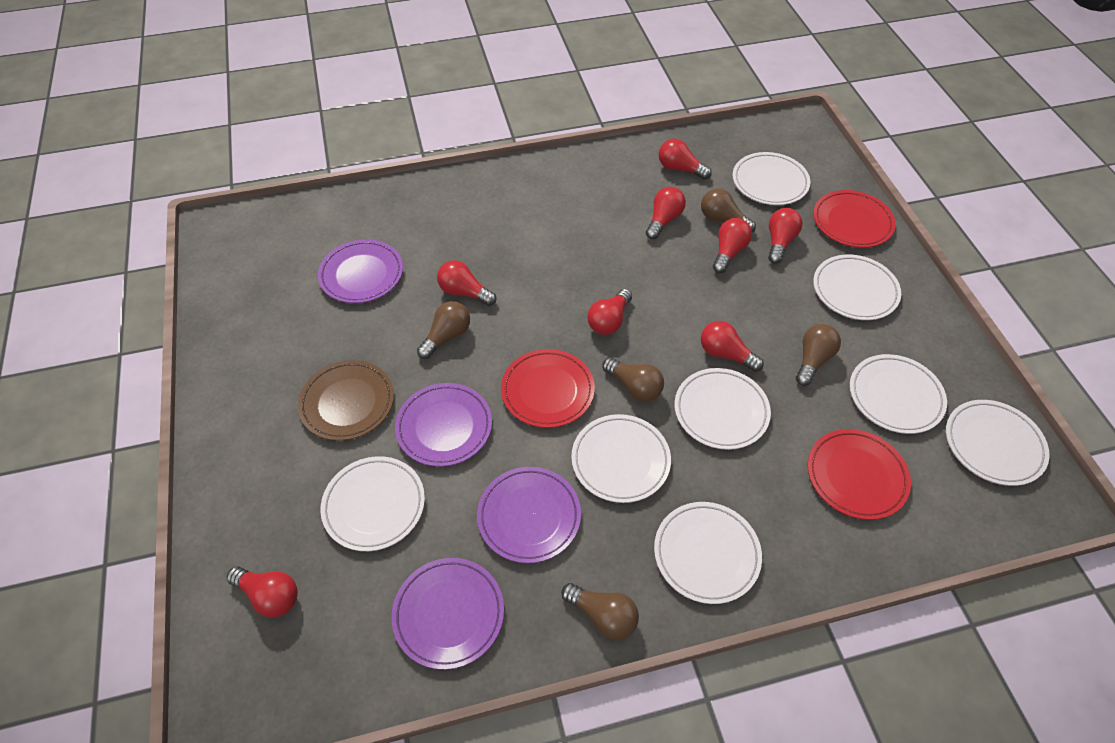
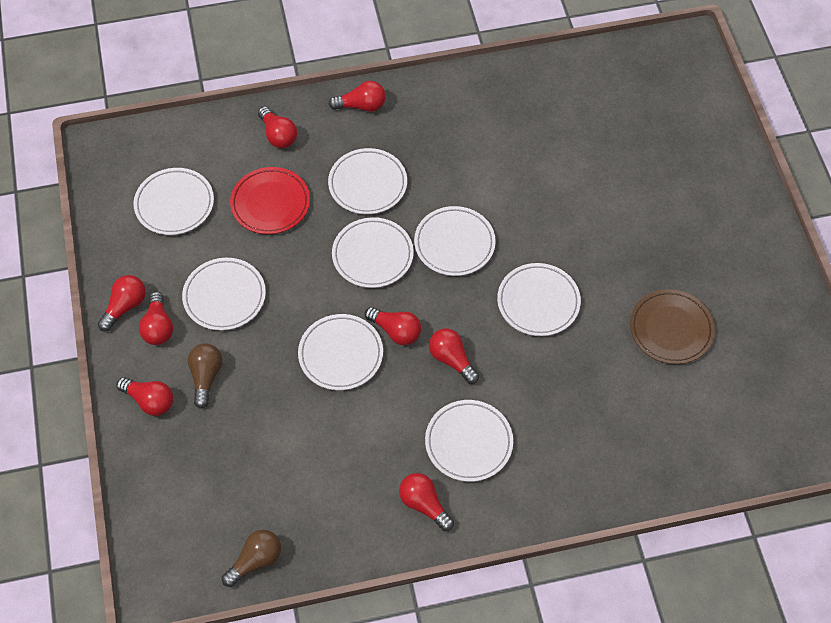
brown light bulb: [417,301,470,359] [561,583,639,640] [603,357,664,402] [701,189,756,232] [796,324,841,386] = 5 -> [188,343,222,409] [222,530,281,587] = 2
purple plate: [318,239,403,303] [392,558,504,670] [395,383,492,467] [477,467,581,563] = 4 -> none = 0
red plate: [501,349,595,428] [807,429,911,520] [813,190,896,248] = 3 -> [230,167,310,234] = 1

